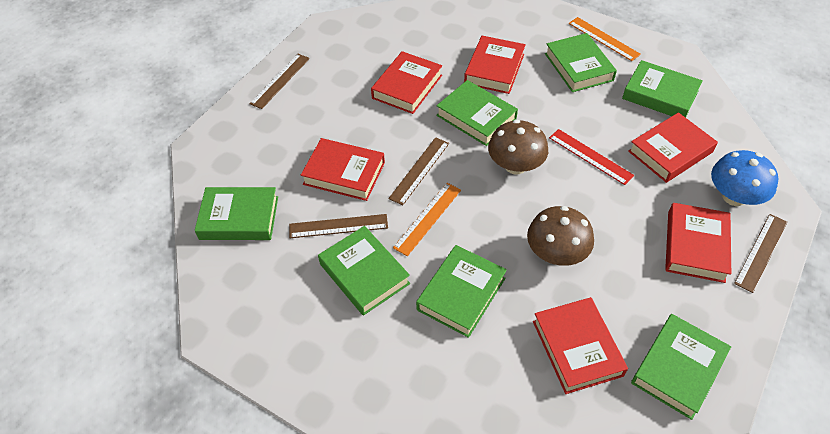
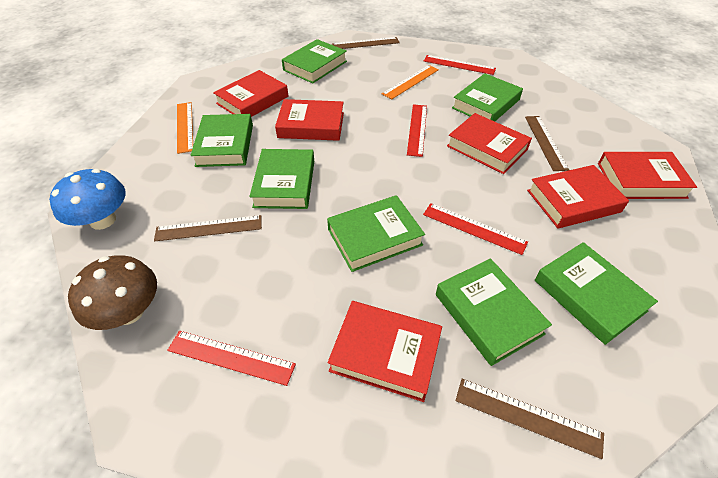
brown mushroom: [488,120,548,174] [527,206,594,266] = 2 -> [68,255,157,330] = 1
red ruler: [549,129,635,185] = 1 -> [167,331,296,386] [407,104,427,157] [423,203,528,255] [424,55,496,75] = 4

